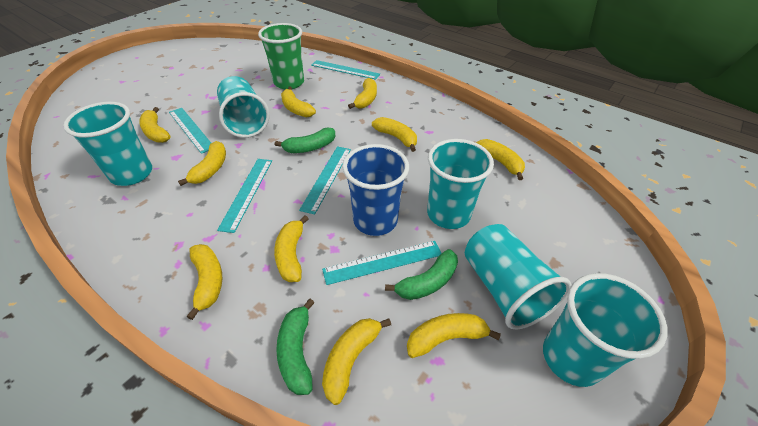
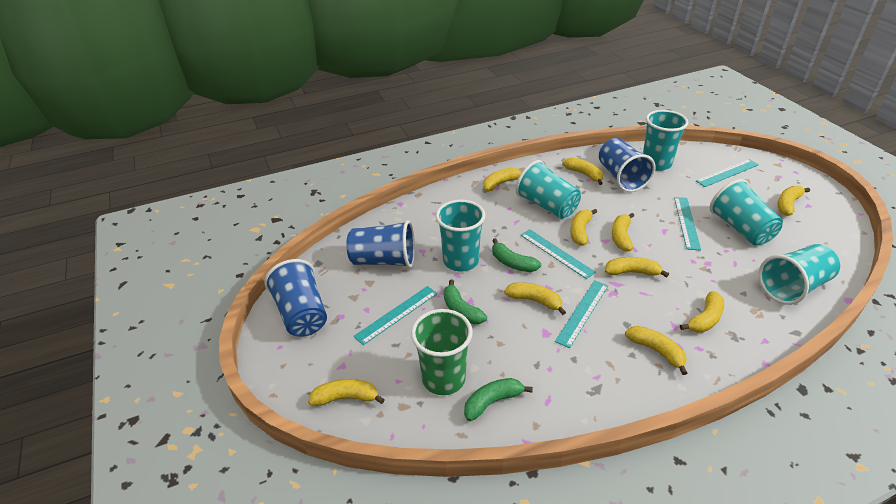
blue cup: [342,144,409,236] = 1 -> [264,259,327,337] [346,220,415,268] [599,138,656,192] = 3

